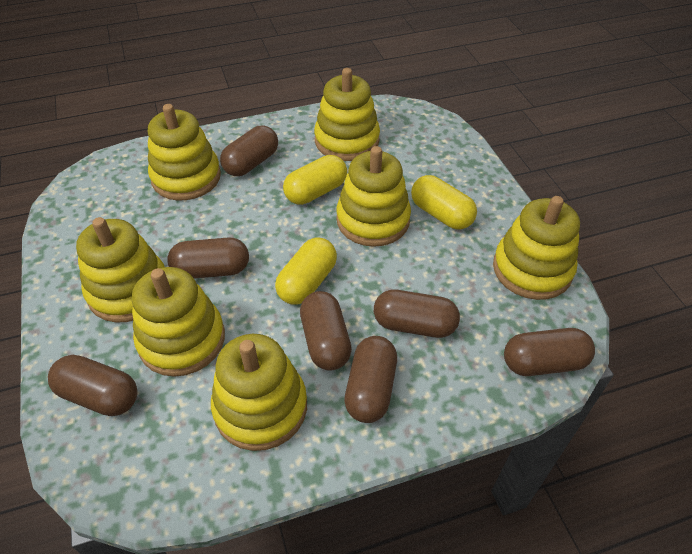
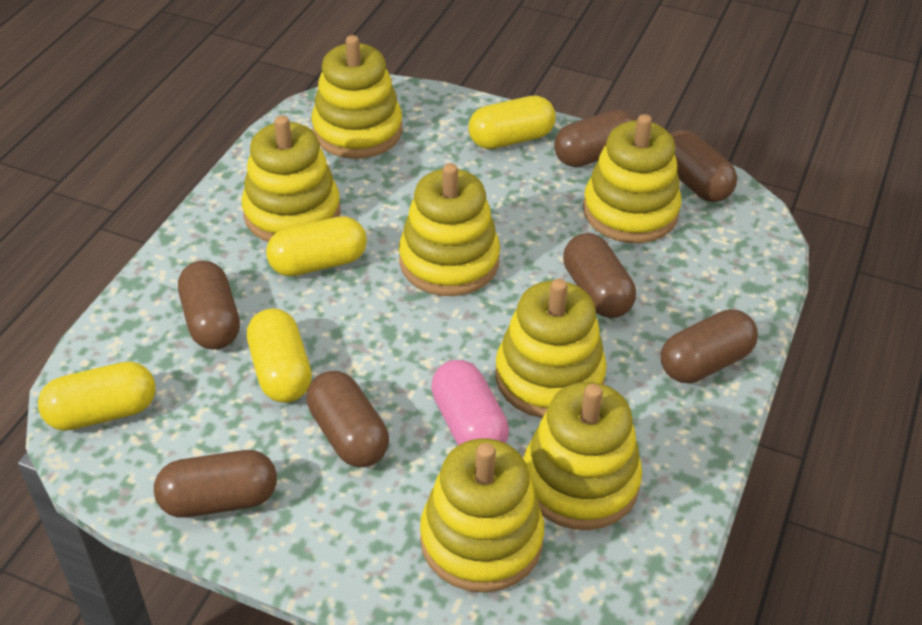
pink capsule: none = 0 -> [431,360,509,445] = 1
yellow capsule: [275,238,337,305] [283,155,347,205] [411,175,477,230] = 3 -> [38,362,156,431] [247,309,312,403] [266,216,367,276] [468,95,556,149] = 4

